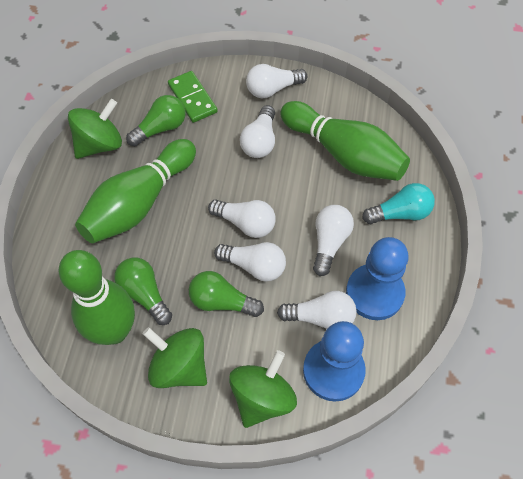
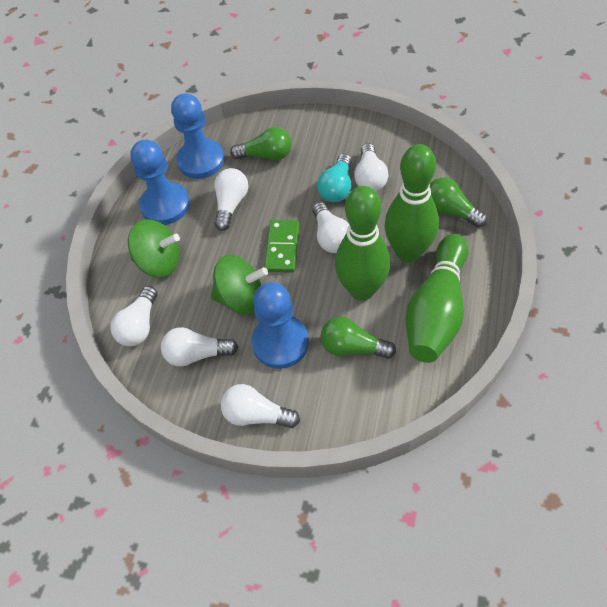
blue pawn: [303,321,366,401] [346,237,408,320] = 2 -> [131,140,190,225] [171,93,224,179] [252,282,309,369] = 3
green spinning top: [68,99,122,159] [143,327,207,388] [229,350,297,428] = 3 -> [128,219,180,277] [211,255,268,315] = 2

